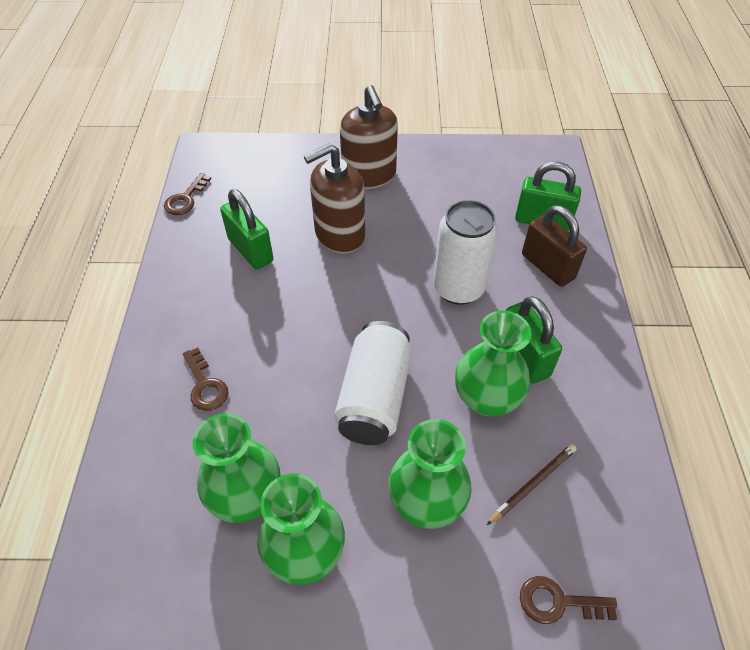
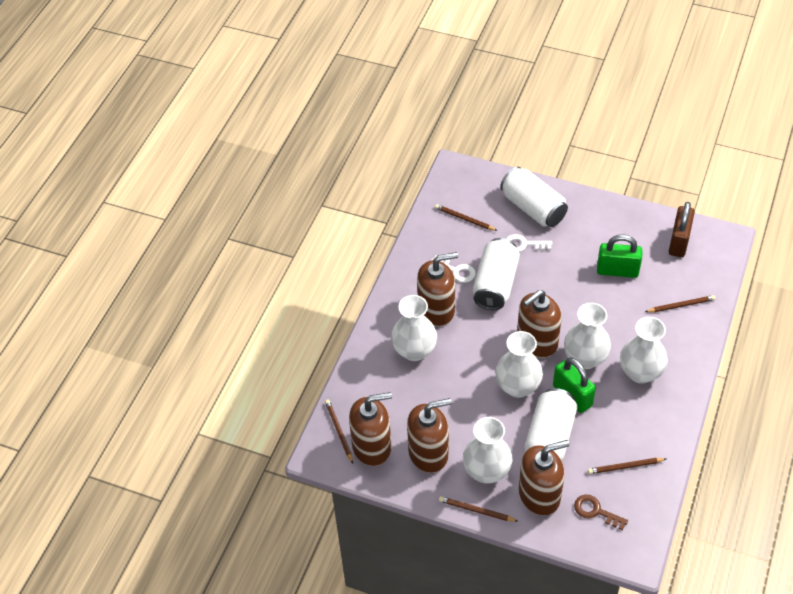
brown key: [164,173,211,215] [183,348,229,411] [520,576,617,624] = 3 -> [574,495,628,530] = 1
brown pencil: [487,444,577,525] = 1 -> [325,400,353,464] [435,204,497,231] [439,496,518,522] [588,458,666,474] [645,295,716,312] = 5
brown soap dispenser: [304,143,365,253] [340,85,398,189] = 2 -> [349,392,392,466] [407,398,452,473] [417,252,458,326] [517,290,562,358] [519,440,569,516] = 5
green padlock: [220,189,273,269] [506,296,562,384] [515,162,581,231] = 3 -> [553,357,596,413] [597,235,642,278] = 2
green vase: [193,413,281,523] [257,473,345,585] [388,419,472,529] [455,311,532,416] = 4 -> none = 0
white can: [334,321,412,445] [433,200,498,305] = 2 -> [473,238,520,310] [500,167,568,227] [525,388,578,461] = 3
white key: none = 0 -> [432,255,476,283] [506,234,552,252] = 2
white vase: none = 0 -> [391,295,437,361] [463,417,513,483] [495,331,543,398] [564,303,611,369] [620,317,668,384] = 5

